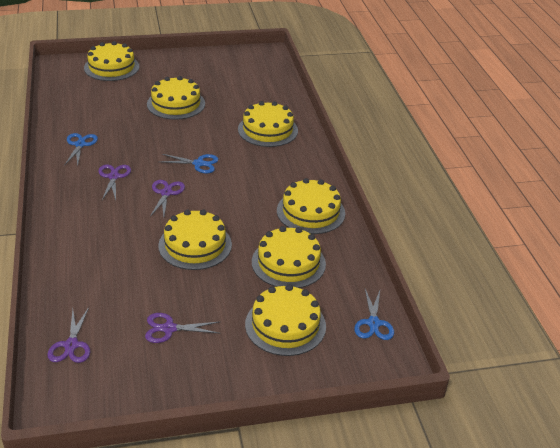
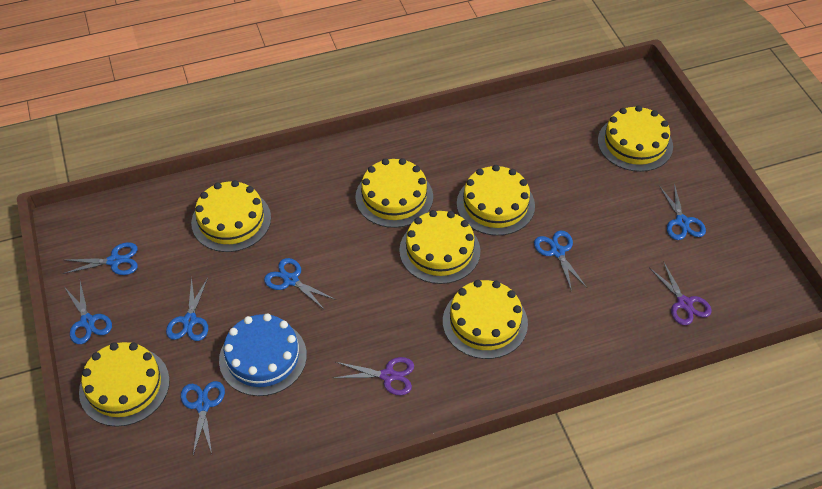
blue cake: none = 0 -> [219,313,307,396] = 1
blue scissors: [64,133,98,166] [159,154,219,173] [354,289,394,340] = 3 -> [63,242,138,275] [65,281,112,344] [166,278,208,341] [181,381,225,455] [264,258,336,310] [534,231,587,291] [659,183,706,240] = 7
purple scissors: [47,307,90,363] [98,165,131,200] [145,313,221,343] [150,180,185,217] = 4 -> [334,357,414,395] [649,261,712,325] = 2

